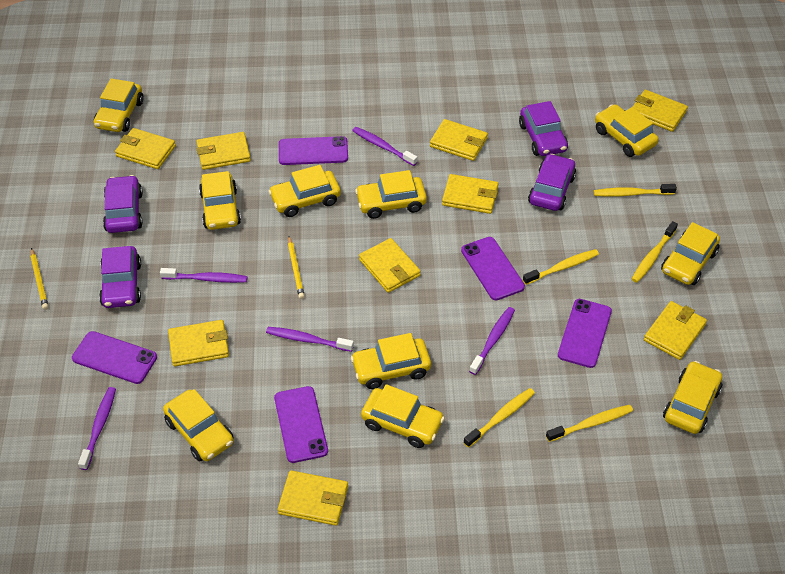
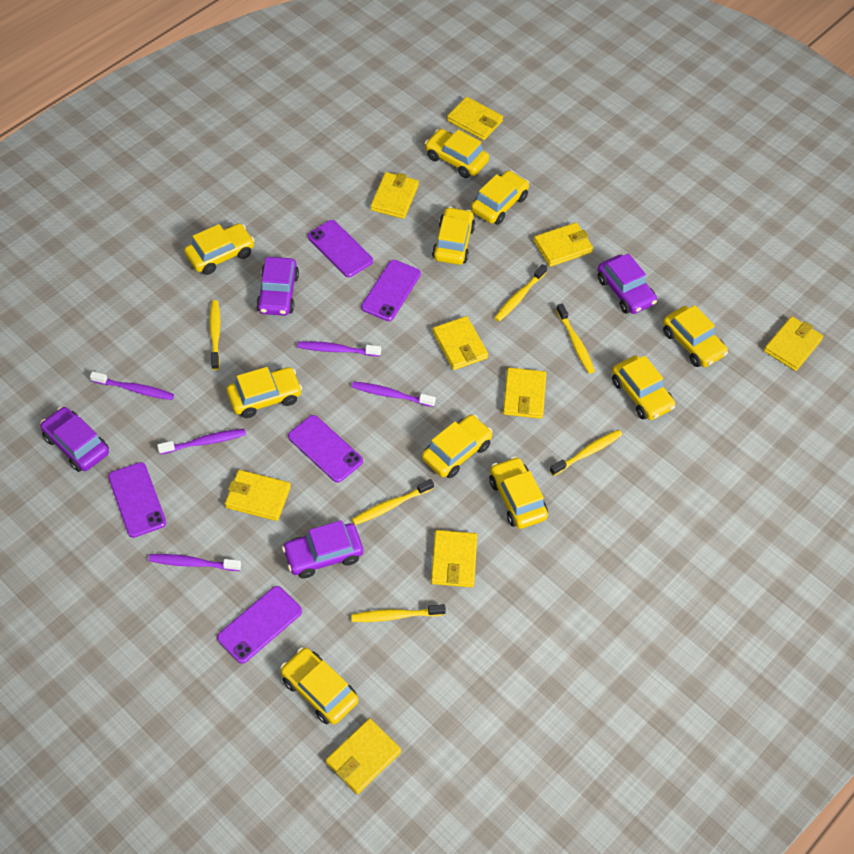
yellow pencil: [30,248,49,310] [288,236,305,299] = 2 -> none = 0
yellow toothbrush: [463,388,535,448] [523,249,599,285] [546,405,633,442] [594,184,677,197] [632,221,678,283] = 5 -> [209,300,221,370] [351,604,446,622] [352,479,434,525] [494,264,547,321] [549,430,622,476] [556,303,595,374] = 6

